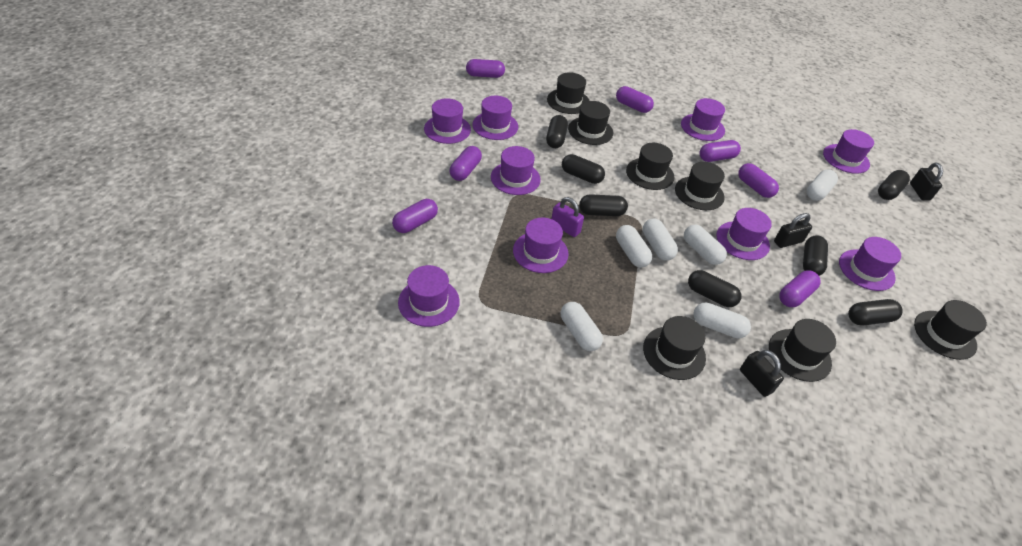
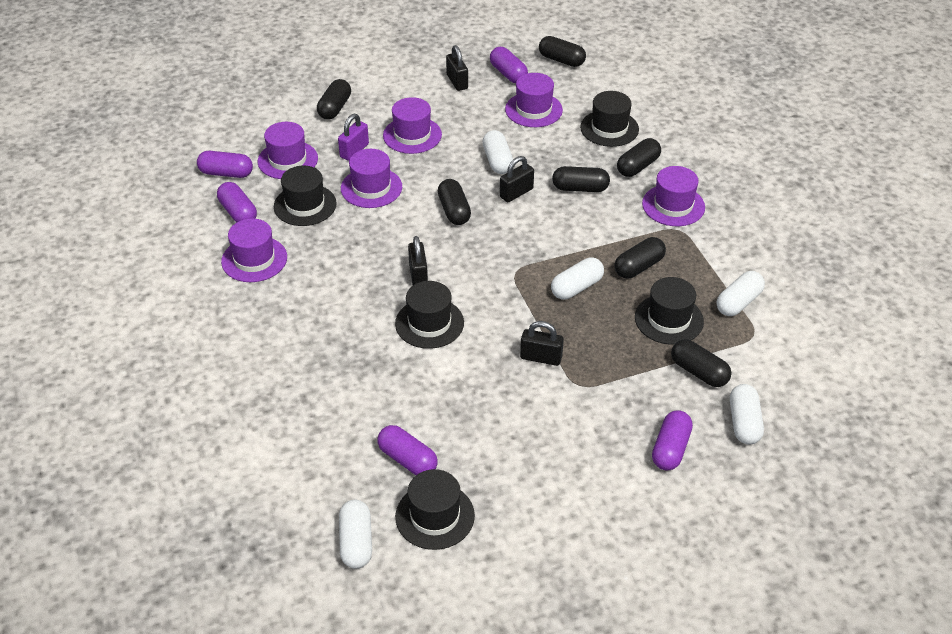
black hat: [547,72,590,114] [568,101,613,145] [626,143,674,190] [643,316,706,380] [675,162,725,210] [769,319,836,382] [914,300,987,360] = 7 -> [274,166,337,226] [395,281,464,349] [395,469,475,550] [580,91,639,147] [635,277,704,345] = 5
black padlock: [740,350,784,397] [774,213,812,248] [910,163,943,201] = 3 -> [408,236,428,285] [446,45,468,91] [500,156,534,202] [520,321,564,366] = 4
purple capsule: [392,199,438,233] [449,146,482,181] [466,59,505,78] [616,86,654,113] [699,140,741,162] [738,163,779,198] [779,270,820,307] = 7 -> [197,151,253,178] [217,182,257,222] [378,425,438,475] [490,47,528,83] [652,410,693,470] = 5
purple hat: [398,265,460,327] [424,98,471,144] [473,96,518,140] [491,146,541,195] [513,218,569,273] [681,98,725,141] [716,208,772,260] [823,129,874,174] [839,237,901,291] = 9 -> [221,218,287,282] [258,122,318,179] [341,149,402,208] [383,97,442,154] [505,73,563,127] [642,166,705,226] = 6
white capsule: [561,302,603,351] [616,225,652,267] [643,219,678,261] [684,225,727,265] [693,303,751,338] [807,169,838,201] = 6 -> [339,500,372,569] [482,130,513,174] [551,257,604,300] [717,271,765,316] [730,384,764,445] = 5

